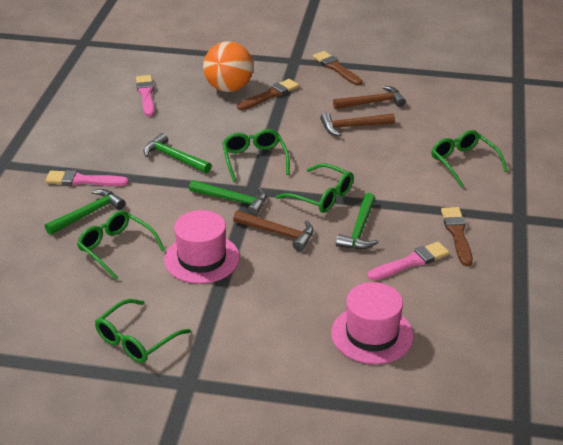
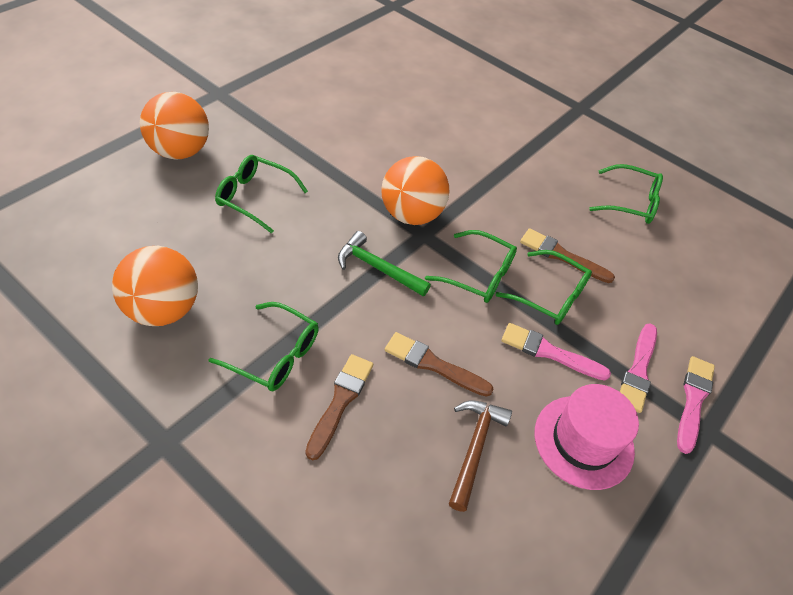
brown hammer: [233,211,314,251] [320,113,395,136] [333,86,406,109] = 3 -> [449,401,512,512] = 1
green hammer: [45,189,125,235] [143,133,211,173] [189,180,267,216] [336,193,379,249] = 4 -> [338,231,431,296] = 1
orange ball: [203,41,253,92] = 1 -> [112,246,198,326] [140,92,209,159] [381,156,449,225] = 3
pink hat: [164,210,240,284] [331,282,413,364] = 2 -> [535,384,639,490] = 1

